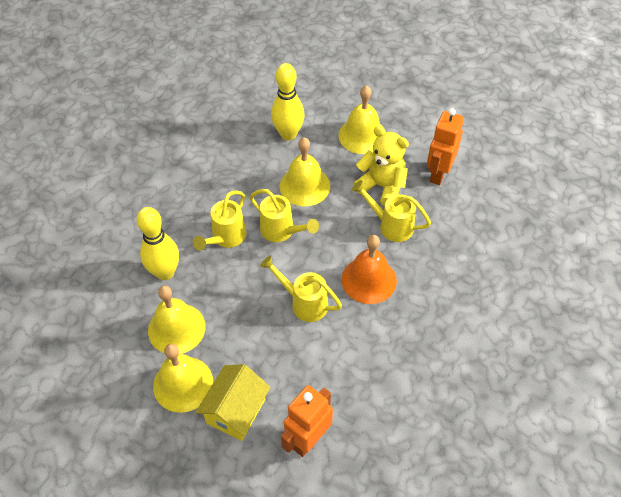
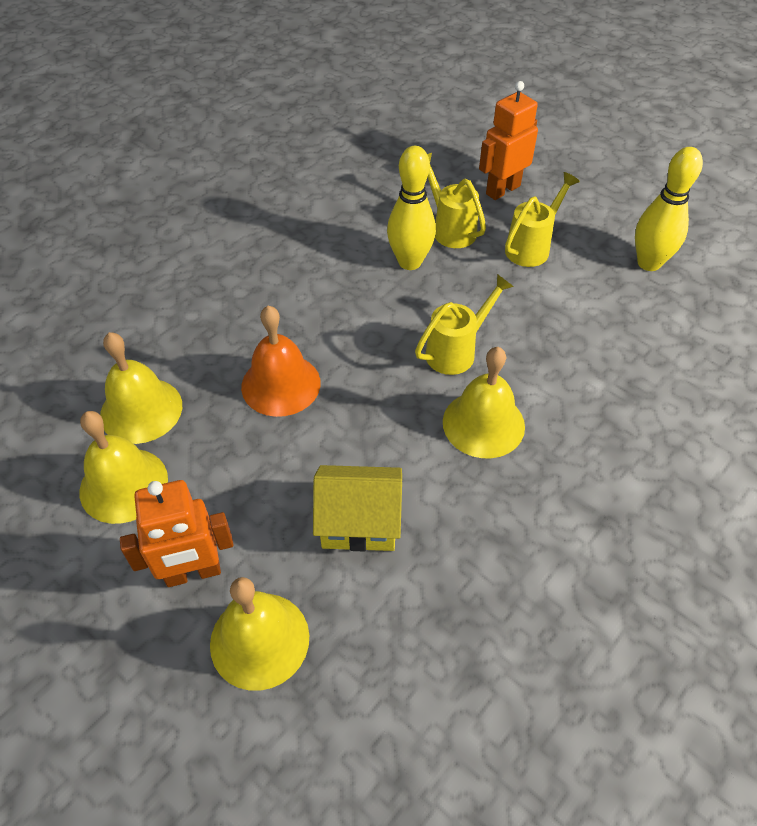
yellow teddy bear: [353,126,409,206] = 1 -> none = 0
yellow watering can: [193,190,246,251] [250,189,319,242] [260,255,342,322] [352,180,431,242] = 4 -> [415,274,514,375] [427,153,486,248] [505,172,580,267] = 3

